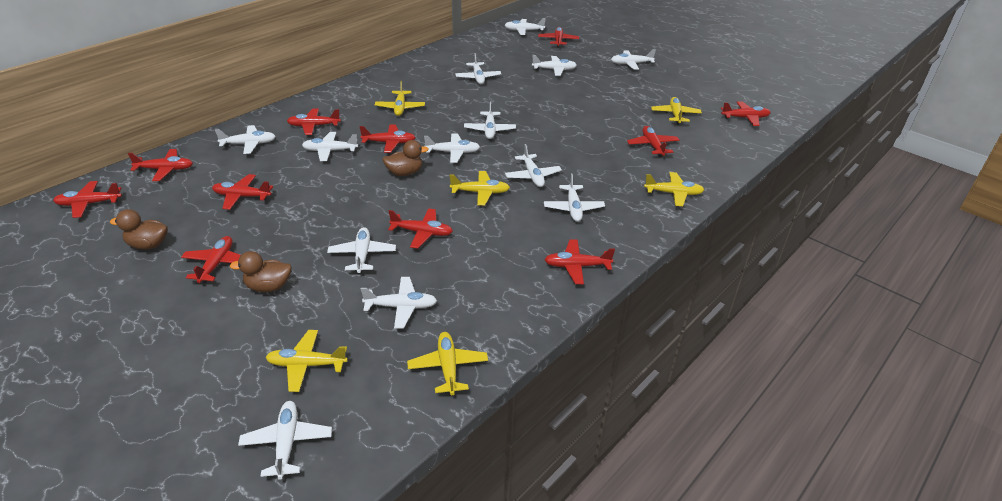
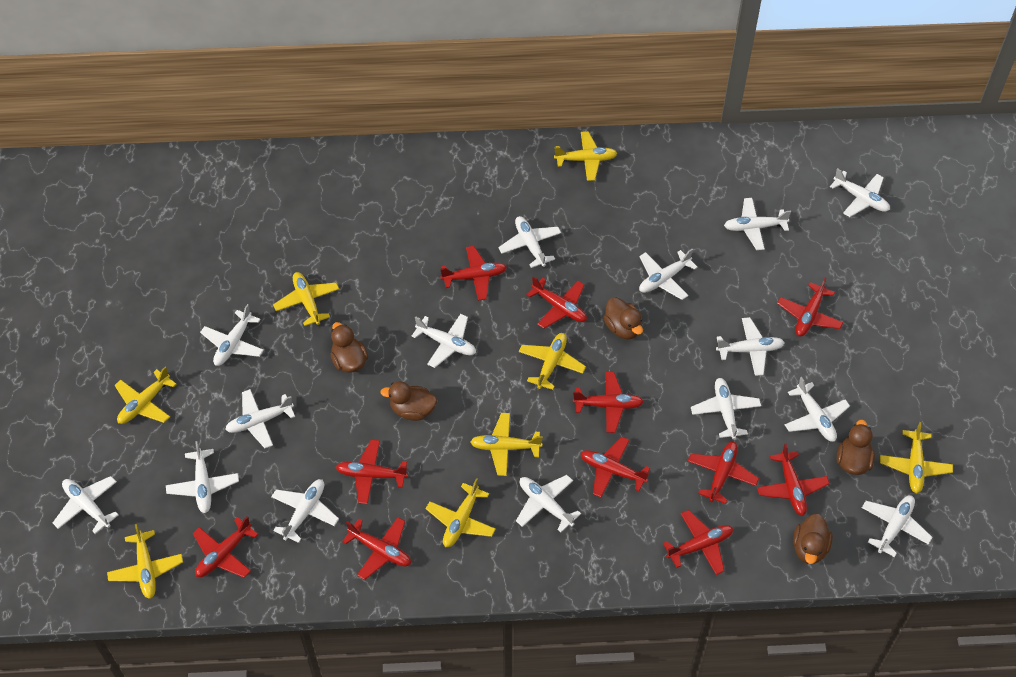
brown duck: [110,209,168,249] [230,251,292,292] [383,140,428,176] = 3 -> [330,322,368,373] [380,381,437,421] [603,297,643,339] [793,514,833,564] [837,420,875,475] = 5
white plane: [215,125,276,154] [238,401,332,480] [302,132,358,161] [327,227,396,273] [361,277,437,328] [424,133,480,163] [455,53,501,84] [464,101,516,139] [505,18,546,35] [505,144,562,187] [532,55,577,76] [544,174,605,222] [611,49,656,70] = 13 -> [53,476,119,534] [166,441,239,513] [200,304,264,366] [225,389,295,448] [271,479,339,543] [411,314,476,368] [498,216,561,268] [516,475,581,533] [639,249,698,300] [691,378,761,440] [716,317,785,376] [724,198,791,250] [785,377,850,442] [830,168,890,217] [862,495,933,557] = 15
yellow plane: [266,330,348,392] [375,81,425,116] [407,332,488,395] [449,171,510,205] [644,172,704,206] [651,97,702,125] = 6 -> [107,524,183,599] [114,367,176,424] [273,272,339,326] [426,478,496,547] [470,413,543,476] [519,333,586,390] [554,131,617,181] [880,422,953,494] = 8

